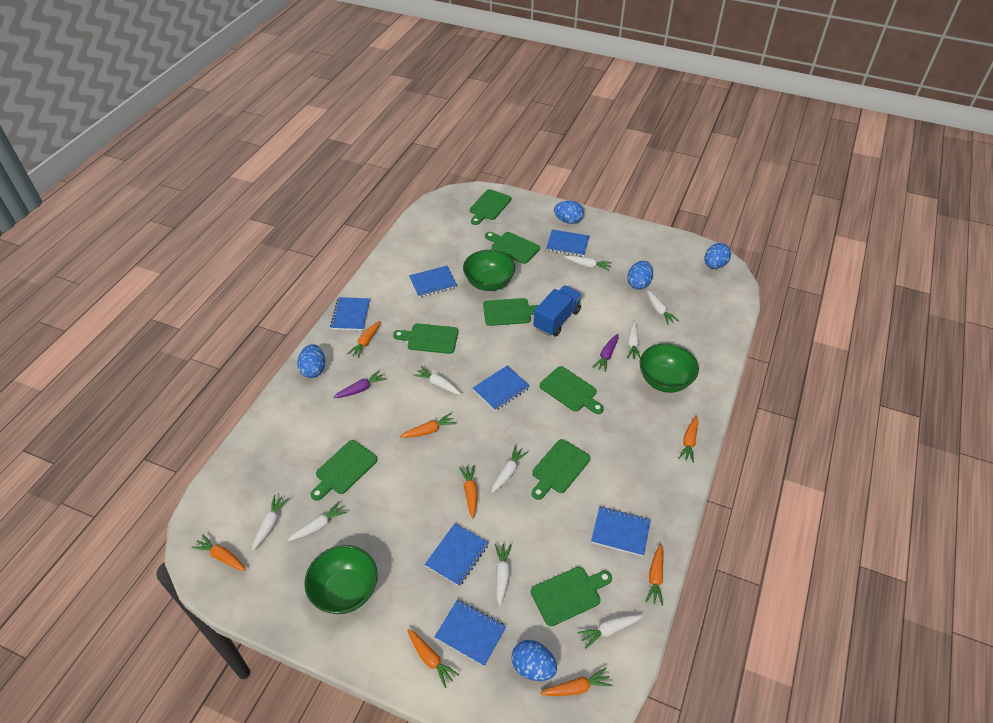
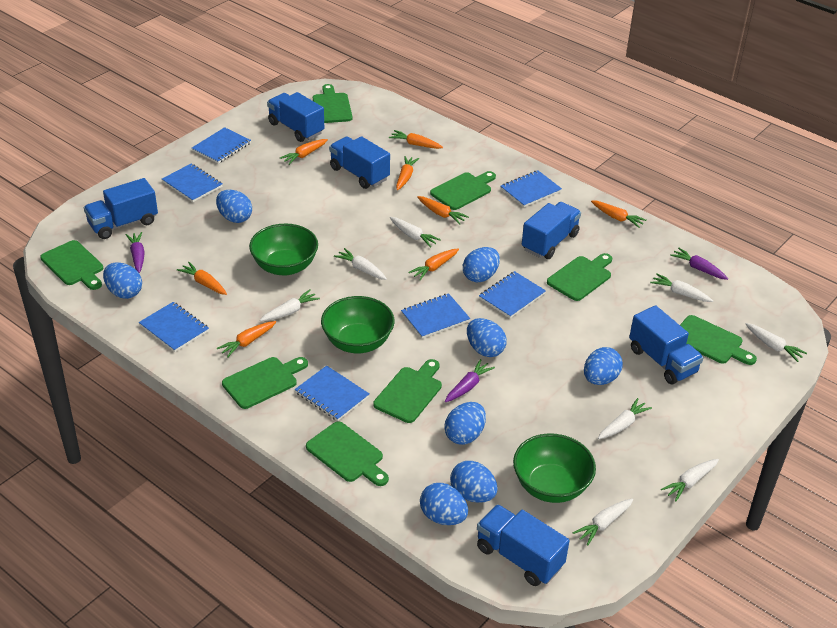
blue egg: [297,344,325,378] [511,640,557,681] [554,201,584,224] [627,261,653,289] [705,243,731,269] = 5 -> [103,263,142,299] [216,190,252,223] [420,483,468,525] [444,402,486,445] [450,461,498,503] [463,247,500,282] [467,318,507,357] [584,347,623,385] = 8
blue truck: [534,285,582,337] = 1 -> [84,178,158,239] [267,92,324,142] [329,136,390,189] [477,504,570,586] [522,202,581,259] [629,305,703,384] = 6
purple carrot: [333,370,386,398] [593,334,618,372] = 2 -> [126,232,145,273] [445,359,495,402] [670,247,728,280] = 3
white carrot: [252,495,289,551] [287,502,347,541] [413,366,461,395] [491,446,528,493] [495,544,512,606] [565,256,612,271] [578,615,643,649] [627,320,640,359] [647,290,679,325] = 9 -> [260,290,320,321] [334,248,387,280] [390,217,441,248] [573,499,633,546] [598,398,652,439] [650,273,713,302] [661,459,719,501] [746,323,807,362] = 8

